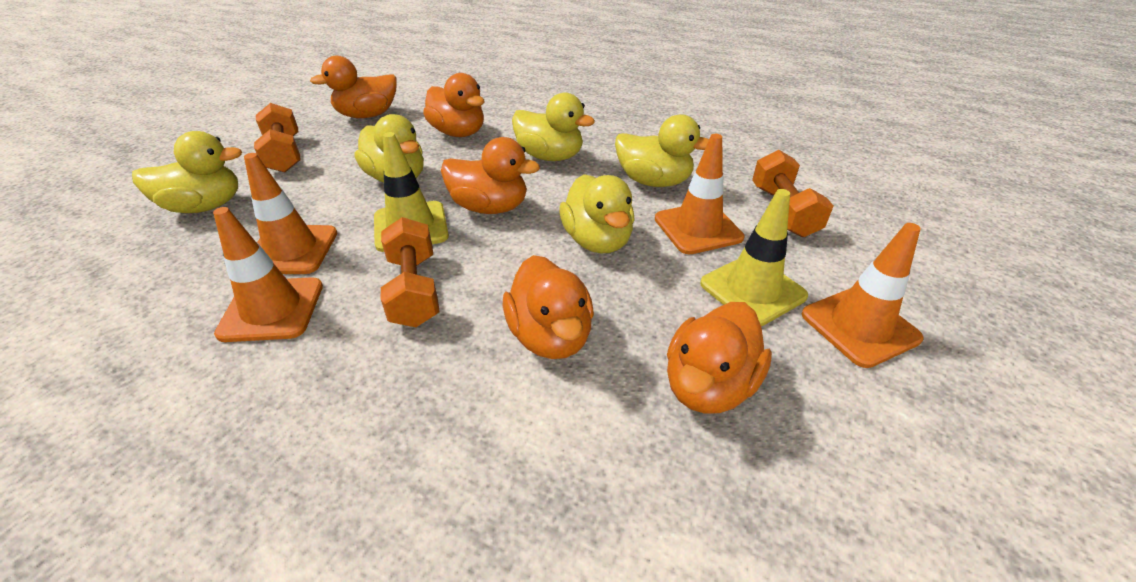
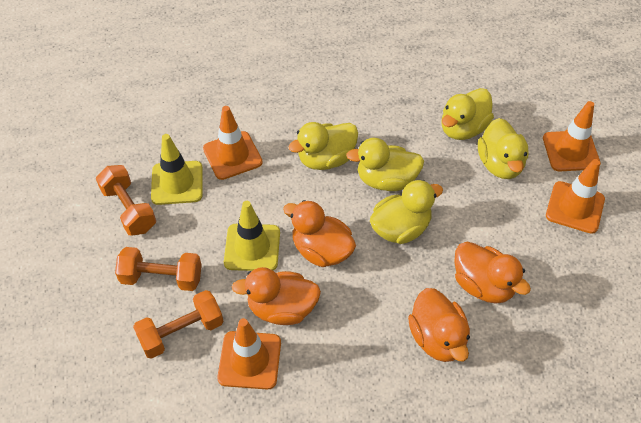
orange duck: [310,56,397,118] [423,73,484,137] [441,137,540,214] [503,255,594,359] [667,302,772,414] = 5 -> [232,267,321,325] [283,200,356,267] [408,288,470,362] [454,241,531,304] = 4

